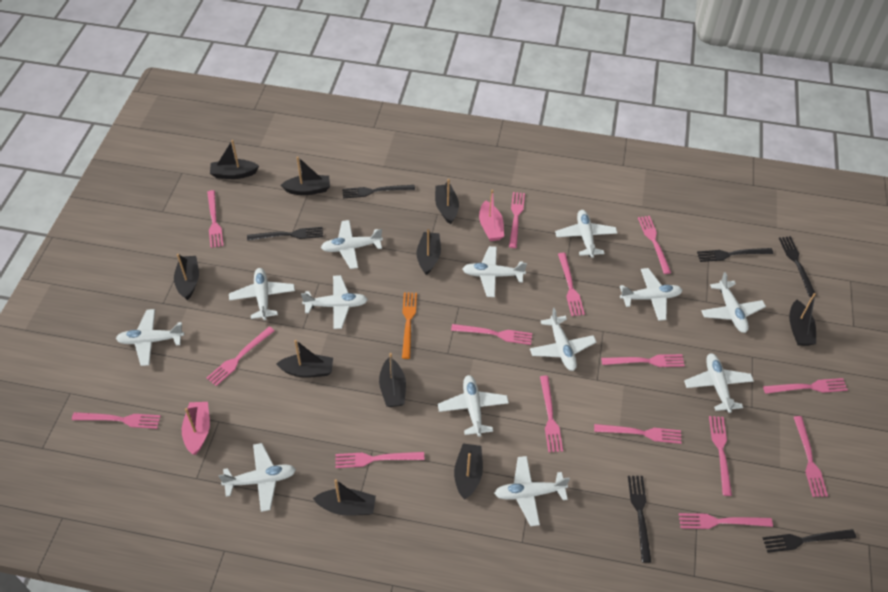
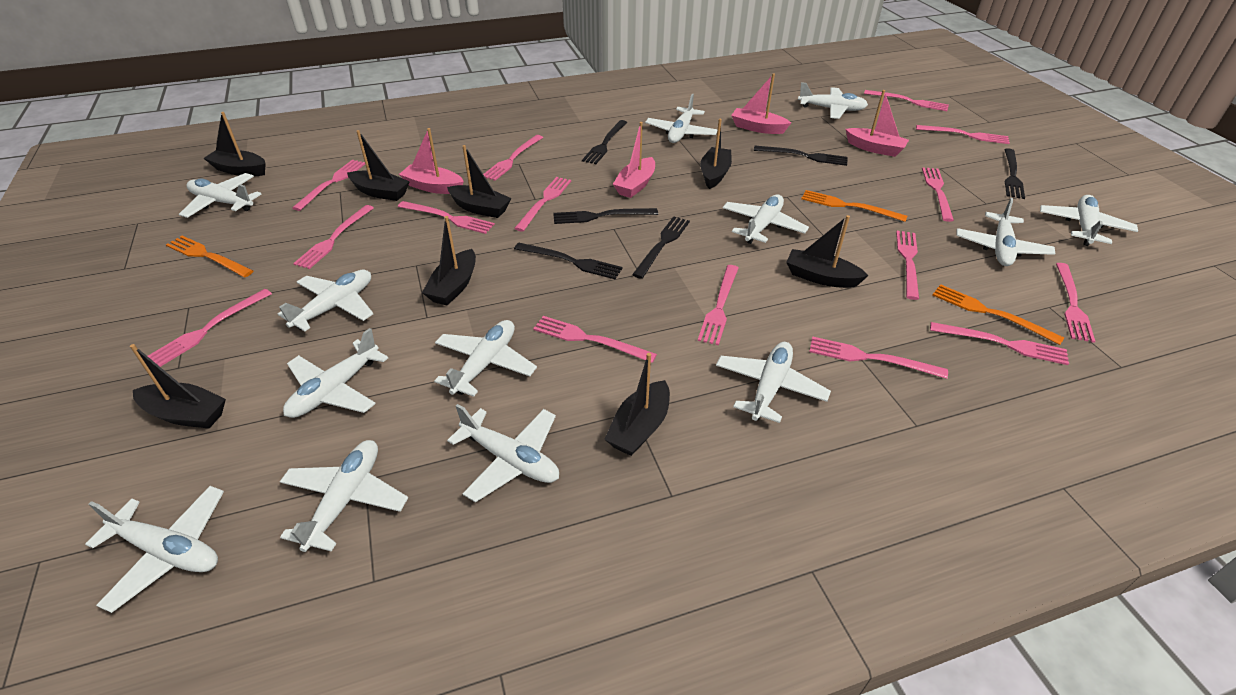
black boat: [174,254,199,300] [210,140,259,179] [276,340,333,378] [281,156,330,195] [313,479,376,515] [379,353,406,407] [417,229,441,275] [435,179,459,224] [454,443,483,500] [789,293,816,346] = 10 -> [130,344,226,429] [204,112,266,176] [347,130,410,201] [422,216,476,306] [447,145,512,218] [604,353,670,456] [700,119,732,189] [786,215,869,288] = 8
orange fork: [402,292,417,359] = 1 -> [166,236,253,277] [801,190,907,222] [933,284,1064,345] = 3
pink boat: [182,402,210,455] [479,190,504,241] = 2 -> [399,128,464,194] [613,122,655,198] [731,73,791,134] [846,90,909,157] = 4

